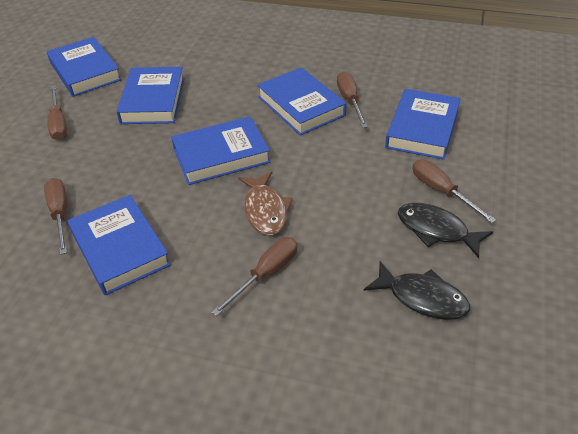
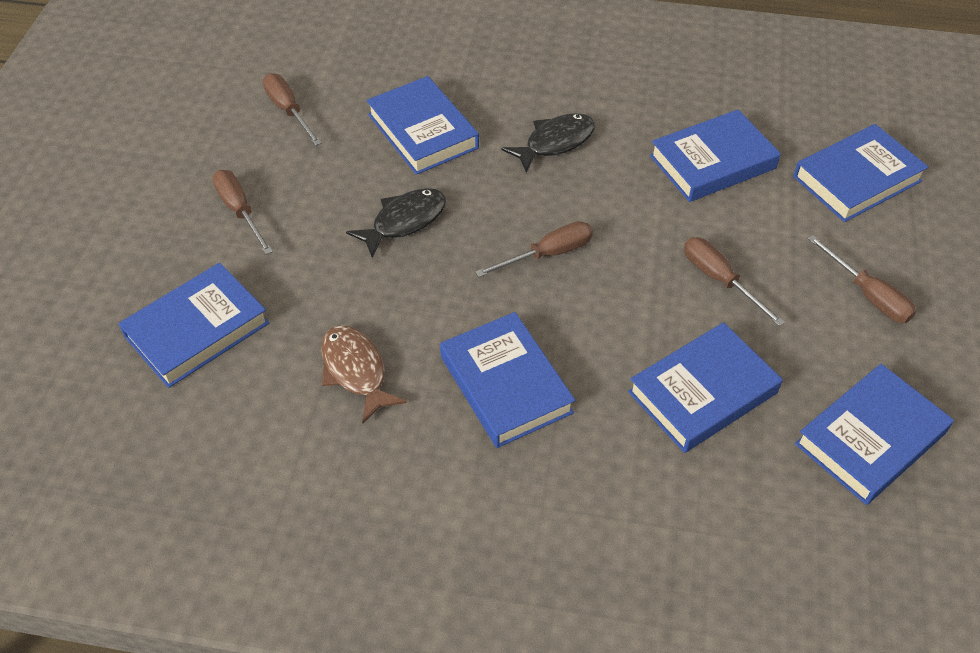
blue book: [47,37,122,97] [68,195,171,295] [116,67,184,124] [171,116,271,185] [257,67,347,136] [385,89,461,160] = 6 -> [118,263,269,388] [366,76,479,175] [440,312,575,448] [628,322,783,453] [650,109,781,202] [793,124,928,222] [795,364,954,505] = 7

